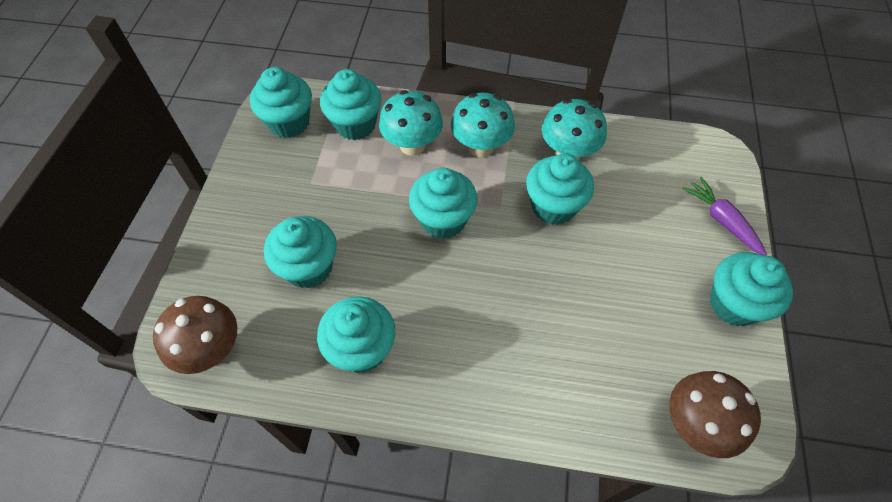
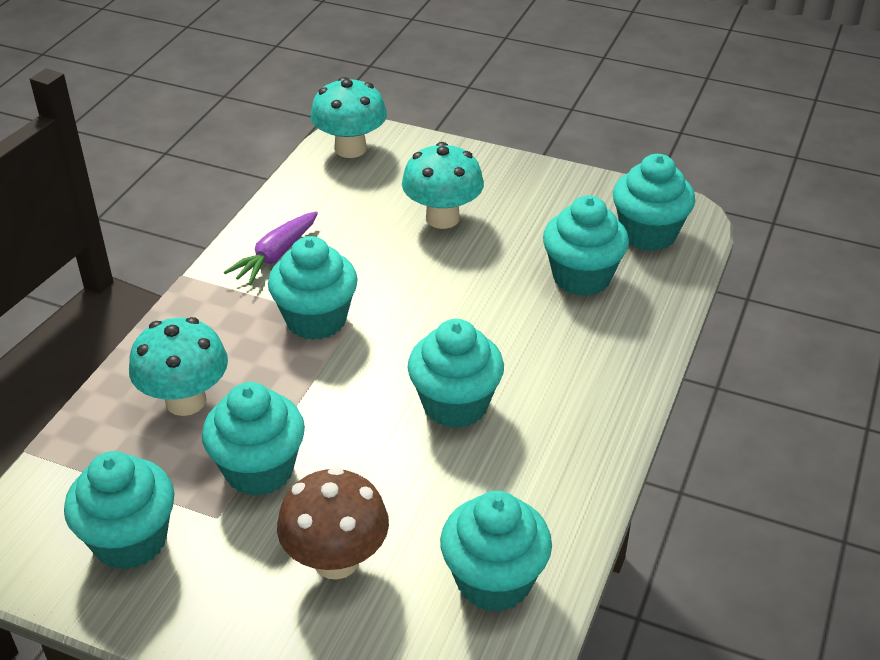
brown mushroom: [153,296,237,374] [669,371,761,458] = 2 -> [277,467,389,580] = 1

